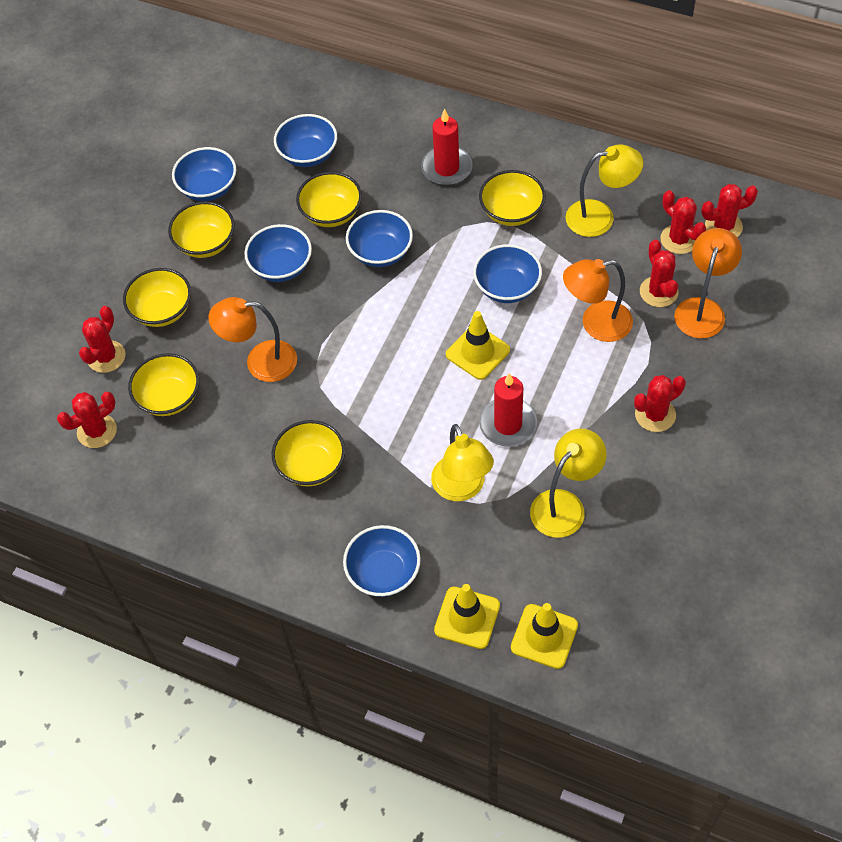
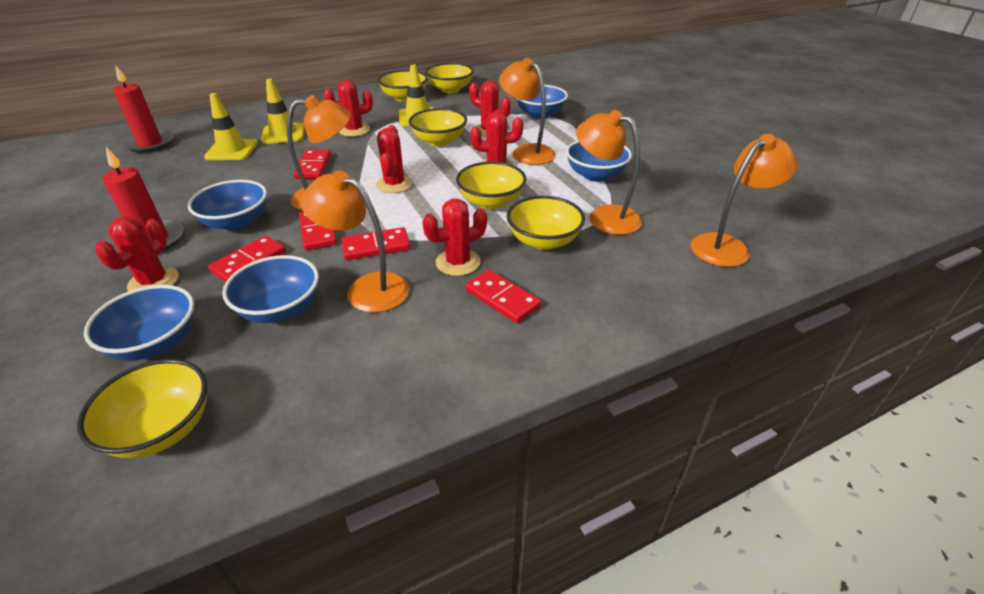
blue bowl: [172,147,236,201] [244,224,312,282] [274,114,337,167] [343,525,421,597] [346,210,413,267] [473,244,542,303] = 6 -> [84,285,194,361] [188,180,267,231] [222,255,319,323] [516,85,568,119] [566,140,632,182] = 5
orange lamp: [208,297,297,382] [563,259,633,342] [674,228,742,338] = 3 -> [287,95,351,211] [301,170,410,313] [499,58,556,165] [576,110,642,235] [691,134,798,267] = 5
red domino: none = 0 -> [208,236,286,282] [294,150,331,179] [299,212,337,250] [341,227,410,260] [465,269,541,323] = 5
yellow lamp: [431,424,494,501] [530,429,607,538] [566,144,643,237] = 3 -> none = 0

